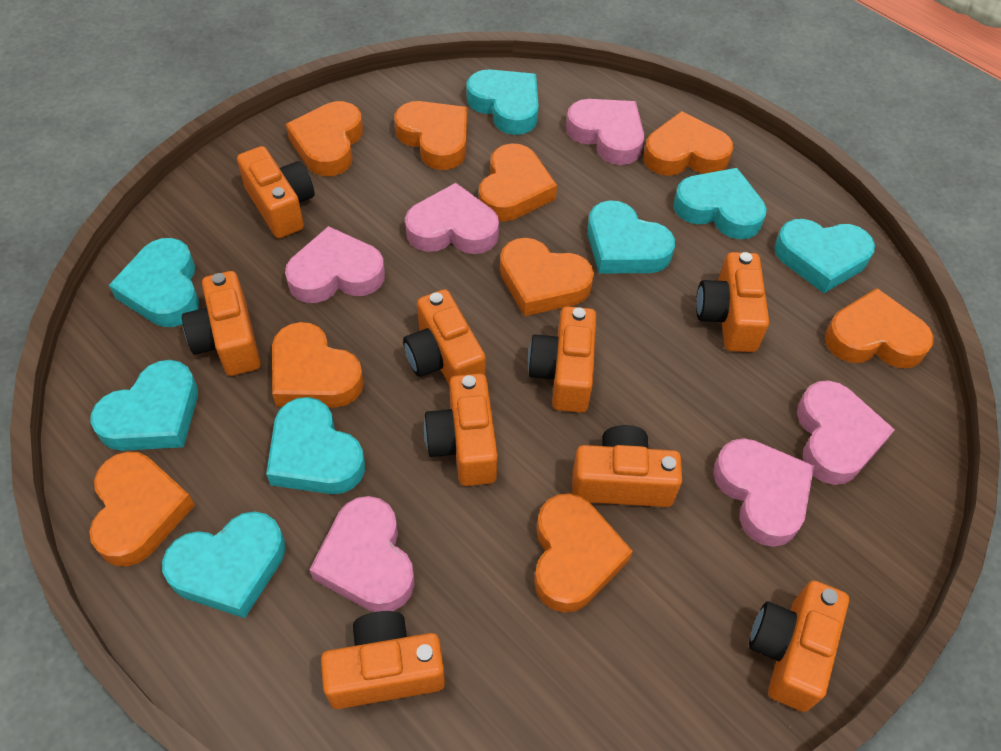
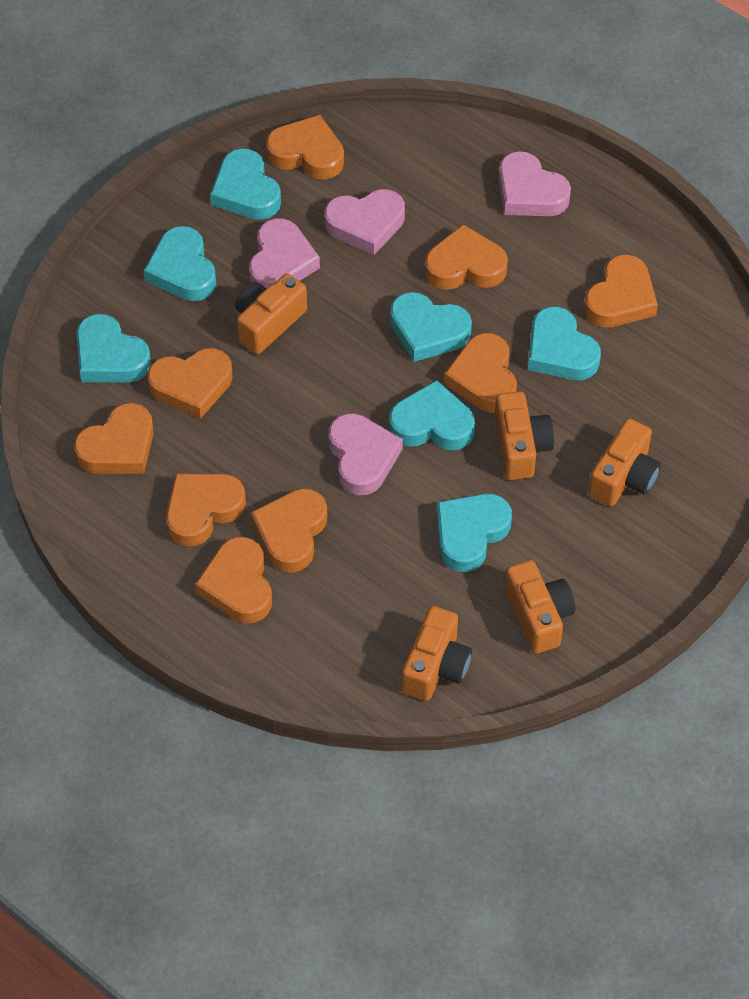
orange camera: [182,271,261,376] [237,146,315,238] [321,611,445,709] [403,289,486,384] [424,373,498,486] [528,306,596,413] [572,425,682,507] [696,252,769,352] [749,580,849,712] = 9 -> [235,273,307,354] [402,606,472,701] [494,391,554,480] [505,560,575,654] [588,419,661,506] = 5
pink heart: [285,226,385,303] [310,496,415,612] [405,183,499,254] [566,99,644,165] [713,438,814,547] [797,380,895,485] = 6 -> [249,218,320,289] [324,189,405,255] [329,413,403,495] [499,151,571,216] = 4
turquoise heart: [91,360,198,451] [109,238,199,327] [162,511,285,618] [266,397,365,494] [467,69,539,135] [587,200,675,274] [673,168,767,239] [774,219,875,293] = 8 -> [76,314,151,383] [144,226,216,301] [210,148,281,220] [389,380,475,450] [390,292,472,362] [437,494,512,572] [528,307,601,380] = 7

